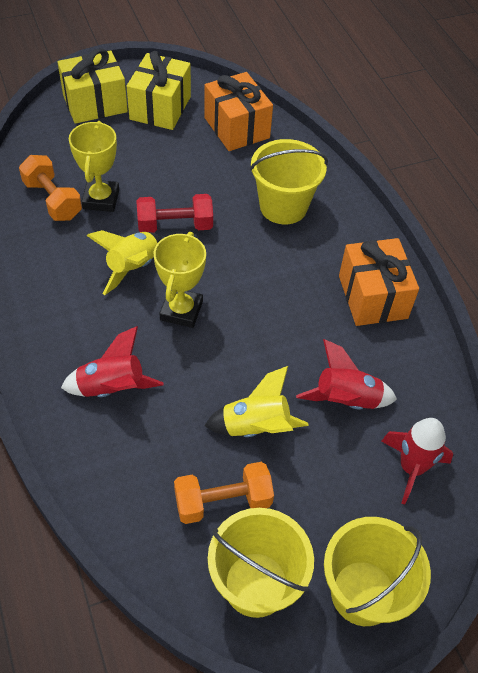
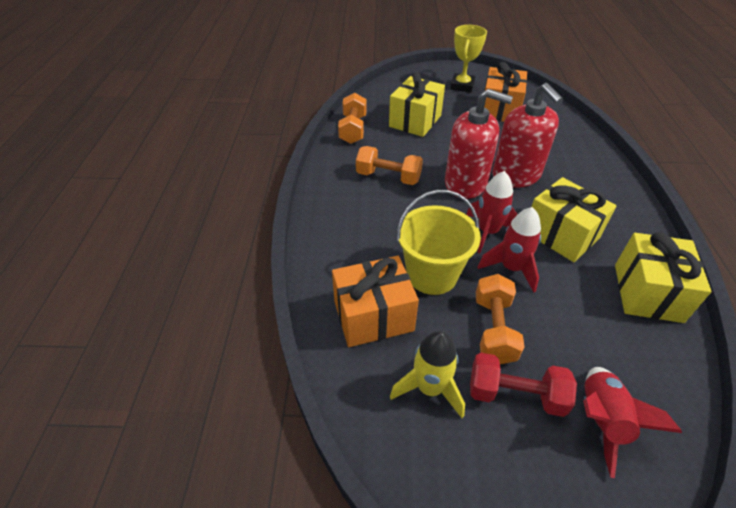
orange dumbbell: [19,155,82,221] [174,462,274,524] = 2 -> [338,93,367,144] [356,146,423,185] [476,274,525,364] = 3
red soap dispenser: none = 0 -> [445,89,513,199] [492,83,563,188] = 2
yellow bucket: [208,508,314,618] [250,139,328,224] [324,517,431,626] = 3 -> [397,190,481,295] = 1
yellow gift: [58,48,128,124] [127,51,191,130] = 2 -> [389,72,445,137] [531,177,616,262] [615,232,712,323] = 3
yellow rocket: [87,230,161,295] [204,366,309,437] = 2 -> [390,331,465,418] = 1
yellow trophy: [69,121,119,212] [154,232,206,328] = 2 -> [450,25,487,93] = 1

